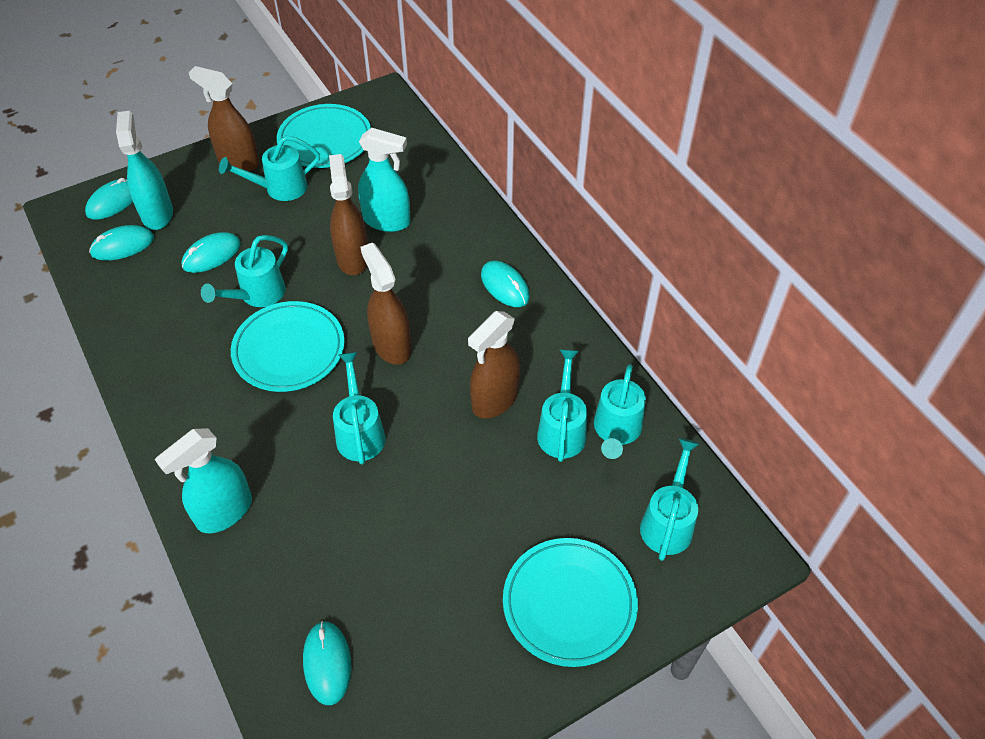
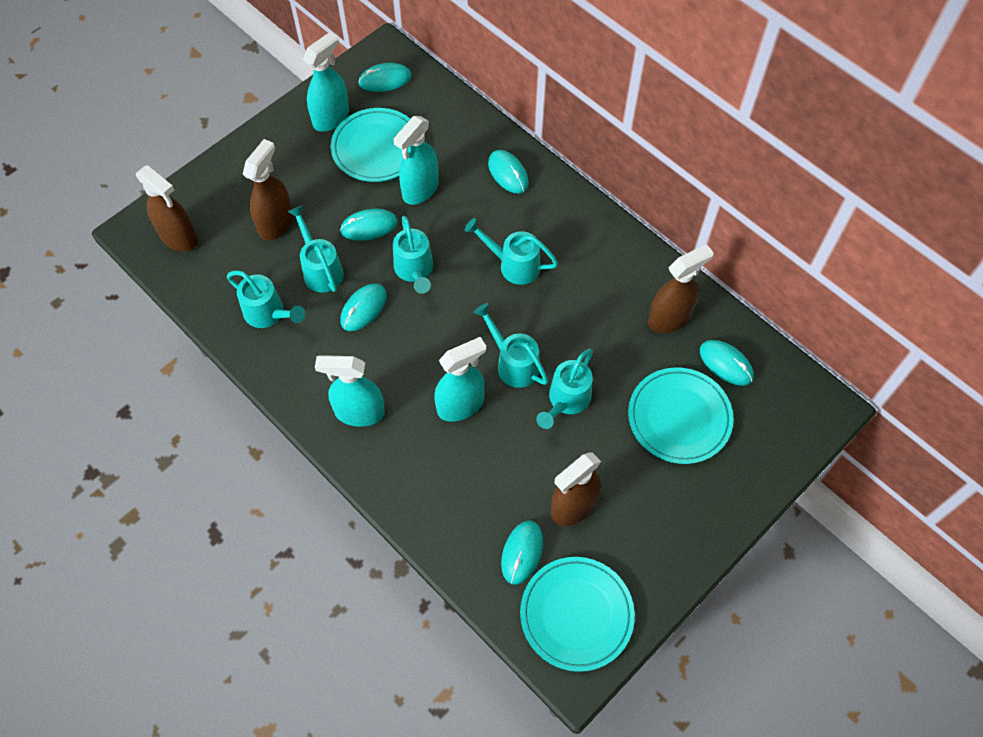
turquoise mouse: [85,178,133,220] [89,225,154,261] [181,232,241,273] [303,621,352,705] [481,261,530,307] = 5 -> [340,209,398,241] [340,284,387,331] [358,63,412,92] [488,150,529,194] [501,521,543,585] [700,340,753,386] = 6
turquoise spray bottle: [116,111,173,230] [155,428,252,533] [358,128,411,232] = 3 -> [303,32,349,132] [315,355,385,427] [393,116,439,205] [435,337,486,422] = 4

